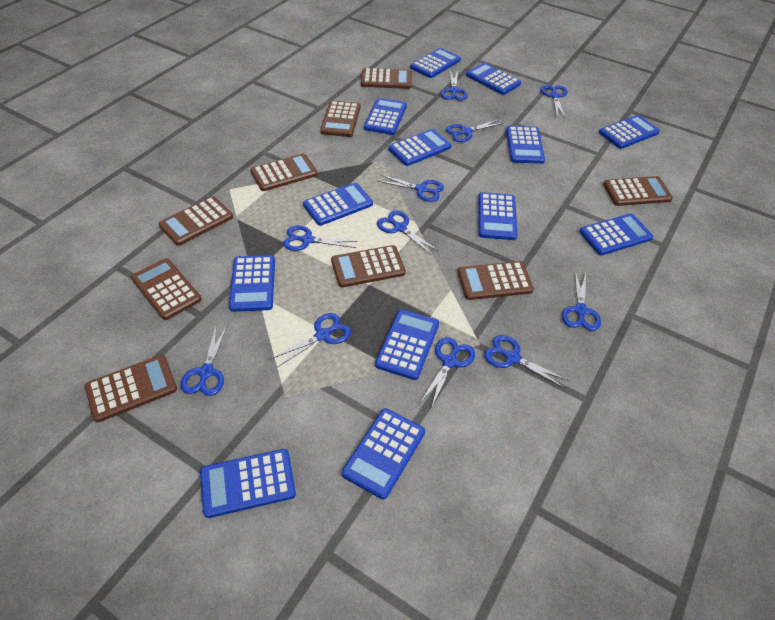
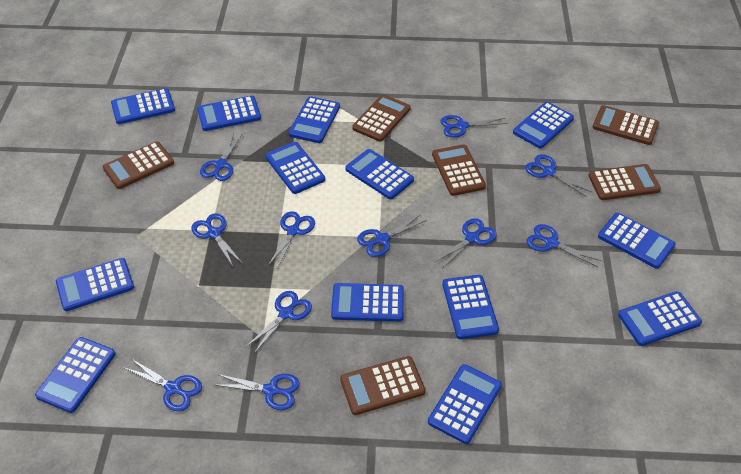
brown calculator: [85,355,177,422] [131,258,201,320] [158,196,233,246] [250,153,317,191] [320,100,360,137] [331,245,406,288] [361,68,412,89] [457,261,534,300] [603,176,673,206] = 9 -> [103,141,174,189] [340,356,425,415] [352,94,411,142] [432,144,486,196] [588,164,661,200] [592,105,659,145] = 6

